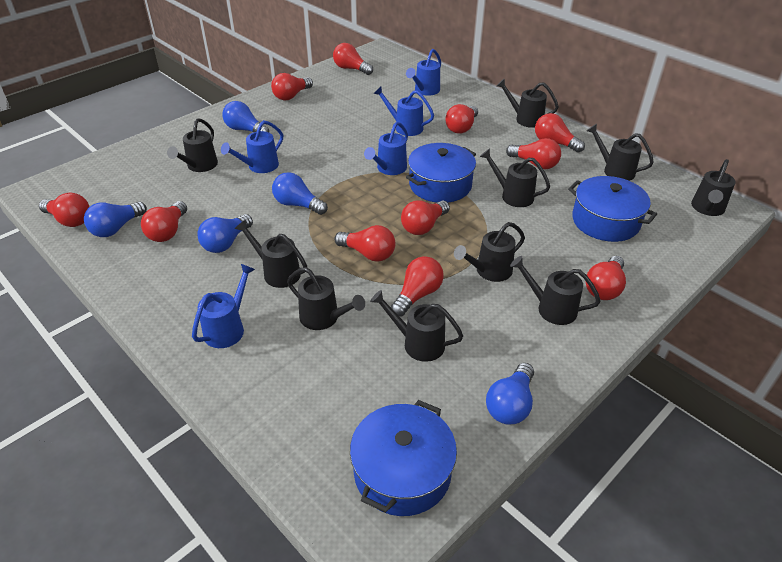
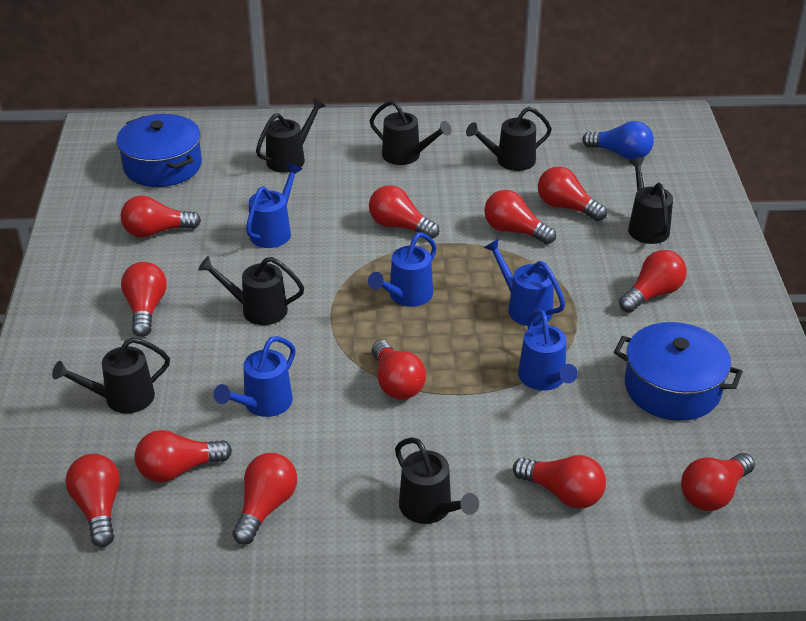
black watering can: [167,118,218,172] [235,220,307,288] [287,267,365,330] [370,290,463,362] [454,222,525,282] [480,148,550,207] [497,78,559,128] [510,256,600,325] [587,124,654,181] [691,159,735,216] = 10 -> [52,337,170,413] [198,256,304,325] [256,98,326,173] [370,100,451,165] [395,437,479,524] [466,107,552,171] [628,157,673,244] = 7
blue light bulb: [84,202,147,237] [197,214,253,253] [222,101,269,132] [272,172,328,215] [486,363,534,425] = 5 -> [582,121,654,160] = 1
blue pot: [350,400,457,516] [406,143,476,202] [568,176,657,242] = 3 -> [116,114,202,187] [614,322,743,421] = 2
red light bulb: [39,193,89,227] [141,201,187,242] [271,73,313,100] [333,43,373,75] [334,225,395,262] [391,256,444,317] [401,200,450,235] [445,104,478,134] [506,138,561,169] [535,113,585,153] [586,256,626,300] = 11 -> [66,454,120,547] [121,196,201,238] [121,262,167,337] [135,430,232,482] [233,453,297,545] [369,185,439,239] [372,340,426,400] [484,190,556,244] [513,455,606,509] [538,166,607,221] [619,250,687,313] [681,453,755,511] = 12

